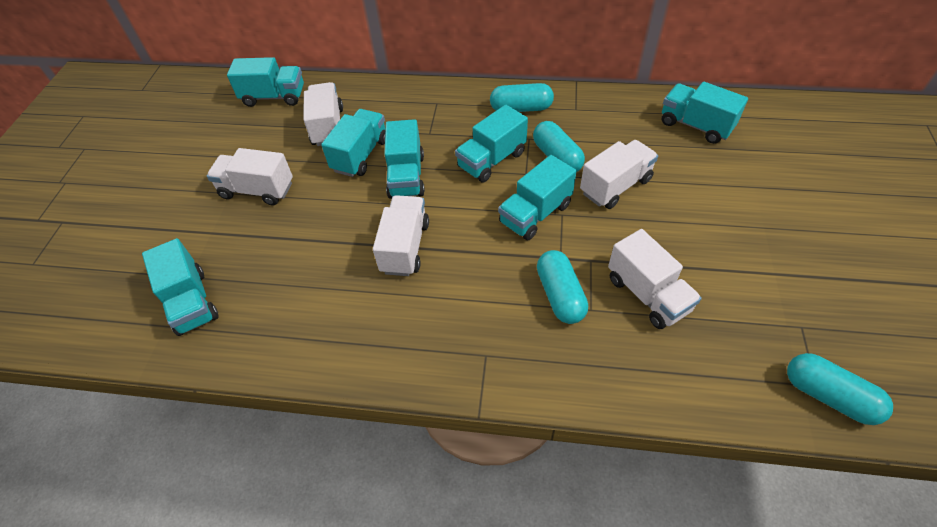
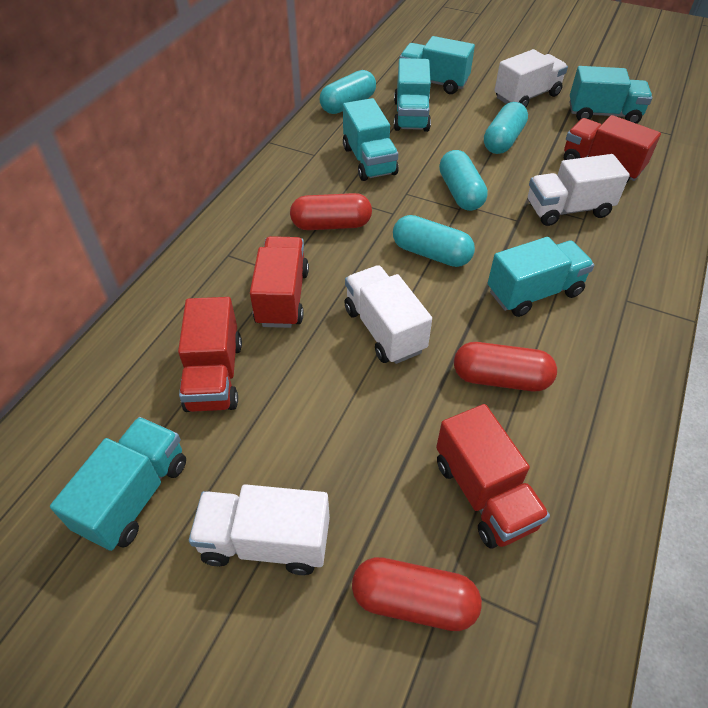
red capsule: none = 0 -> [290,193,372,230] [352,557,482,631] [454,342,557,391] = 3
red truck: none = 0 -> [178,297,242,412] [250,236,309,328] [436,404,550,549] [564,115,661,182] = 4
turquoise truck: [142,238,219,336] [227,57,304,107] [321,109,385,177] [384,119,425,199] [455,105,528,182] [498,155,576,240] [662,82,748,144] = 7 -> [50,417,186,551] [343,98,398,181] [394,58,431,132] [400,36,475,94] [488,237,594,317] [569,66,652,124] = 6
white truck: [207,148,293,205] [303,82,343,146] [373,195,429,276] [580,140,658,209] [608,229,702,329] = 5 -> [189,484,330,575] [344,265,432,364] [495,49,568,108] [528,154,630,226] = 4

